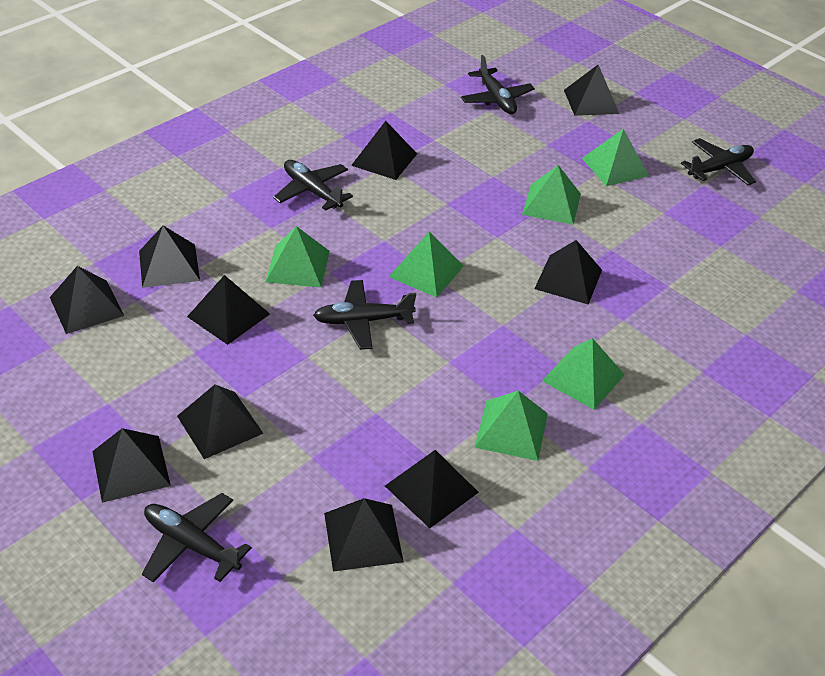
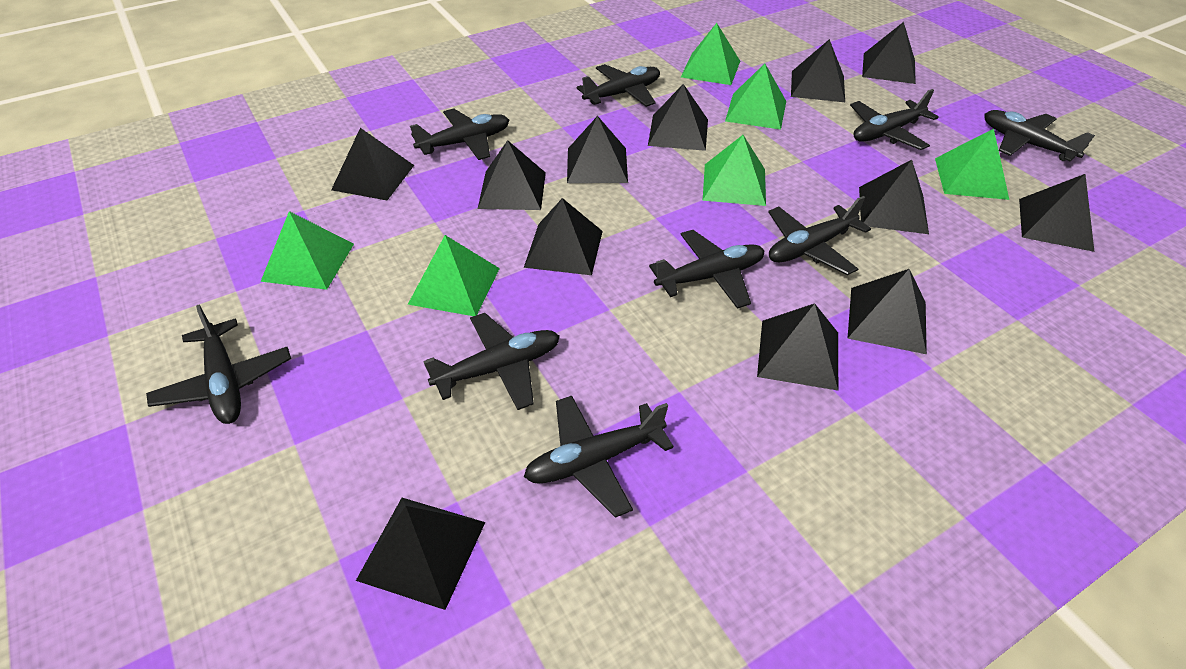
black plane: [142,493,252,582] [273,160,353,211] [313,280,416,350] [461,55,535,114] [681,138,756,185] = 5 -> [146,304,291,424] [410,108,509,160] [423,313,560,410] [524,396,674,518] [576,64,660,107] [649,230,764,309] [768,196,871,275] [850,89,939,150] [984,110,1095,161] = 9
black pyramid: [50,266,124,334] [92,428,171,503] [139,226,200,288] [177,385,264,459] [187,275,270,345] [324,498,404,572] [351,121,417,180] [385,450,479,528] [534,240,602,304] [564,65,619,116] = 10 -> [331,128,414,200] [356,498,485,610] [478,140,546,210] [524,198,603,275] [567,116,628,183] [648,84,708,151] [757,303,838,391] [791,39,845,102] [847,269,927,354] [859,160,929,234] [862,22,916,84] [1019,174,1095,252] = 12

